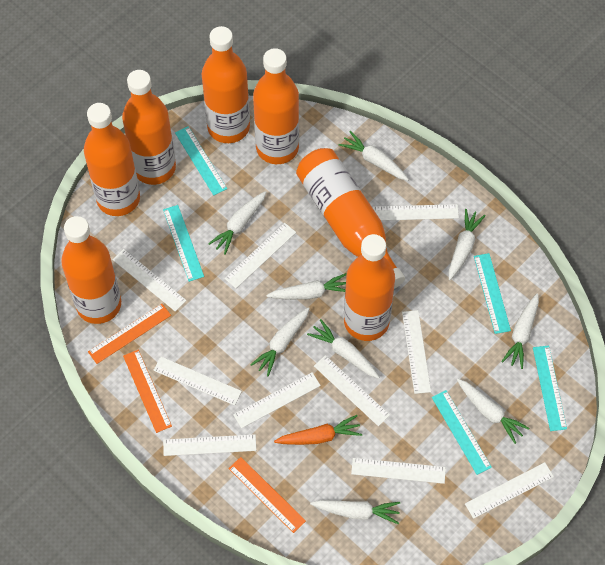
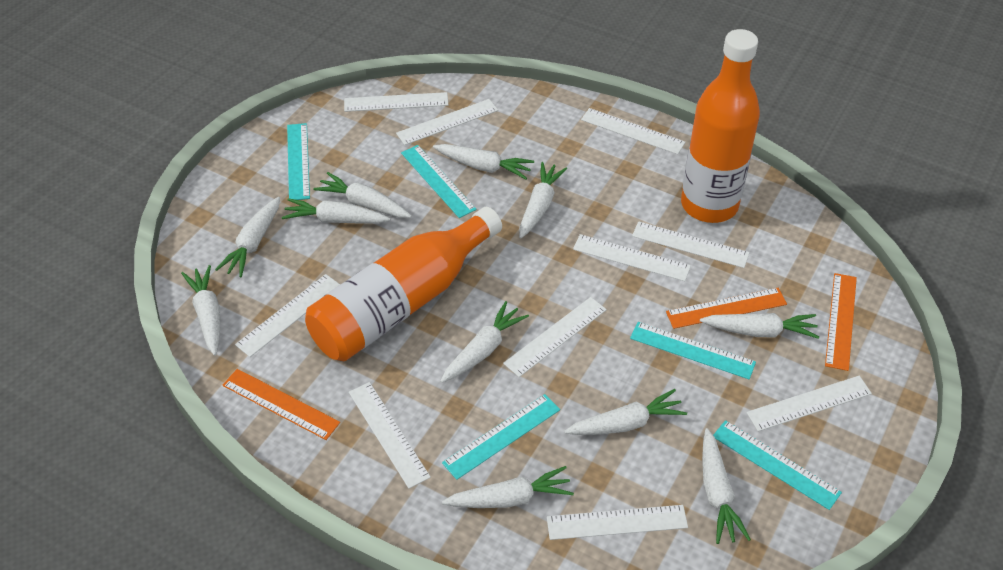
orange bottle: [61,216,121,324] [84,103,140,216] [122,70,176,185] [202,26,250,143] [253,48,299,164] [296,148,405,289] [344,234,395,341] = 7 -> [305,207,502,361] [681,29,760,223] = 2
orange carrot: [274,415,362,445] = 1 -> none = 0
white carrot: [208,191,266,255] [250,307,310,376] [266,273,347,300] [307,319,379,379] [310,500,400,524] [339,131,409,181] [449,209,486,280] [457,379,530,444] [501,294,539,369] = 9 -> [181,265,220,356] [215,197,280,277] [282,198,391,224] [313,172,412,218] [433,144,534,180] [440,301,529,383] [442,466,574,508] [519,162,567,238] [564,389,687,435] [700,313,819,339] [702,428,751,544] = 11

